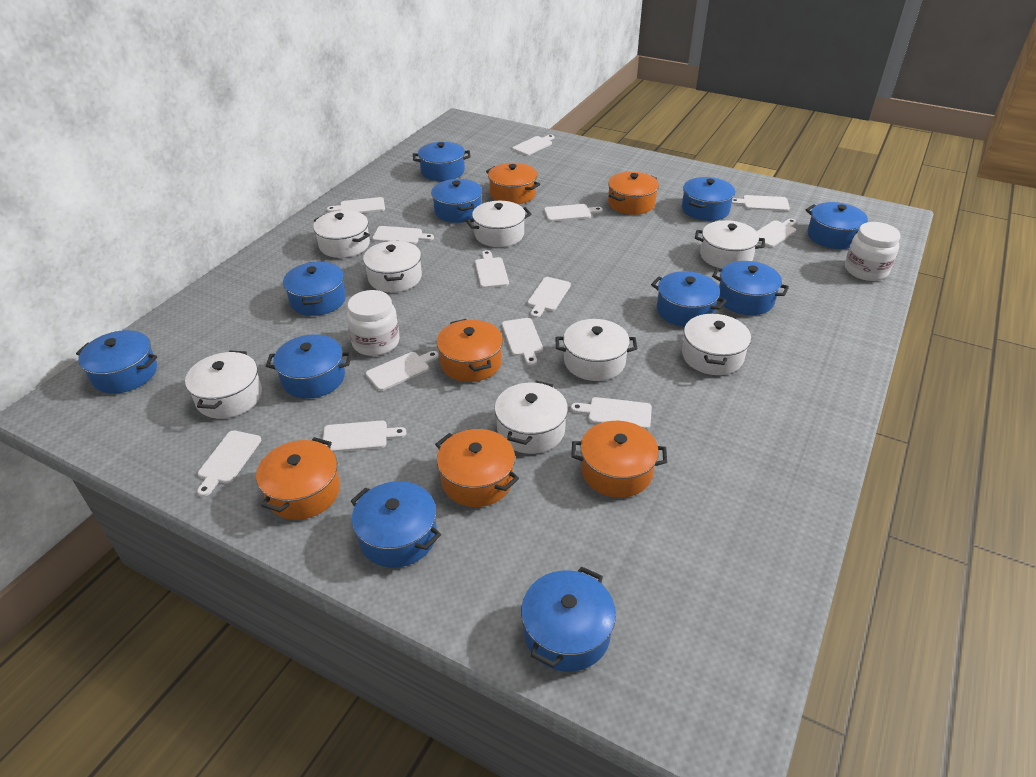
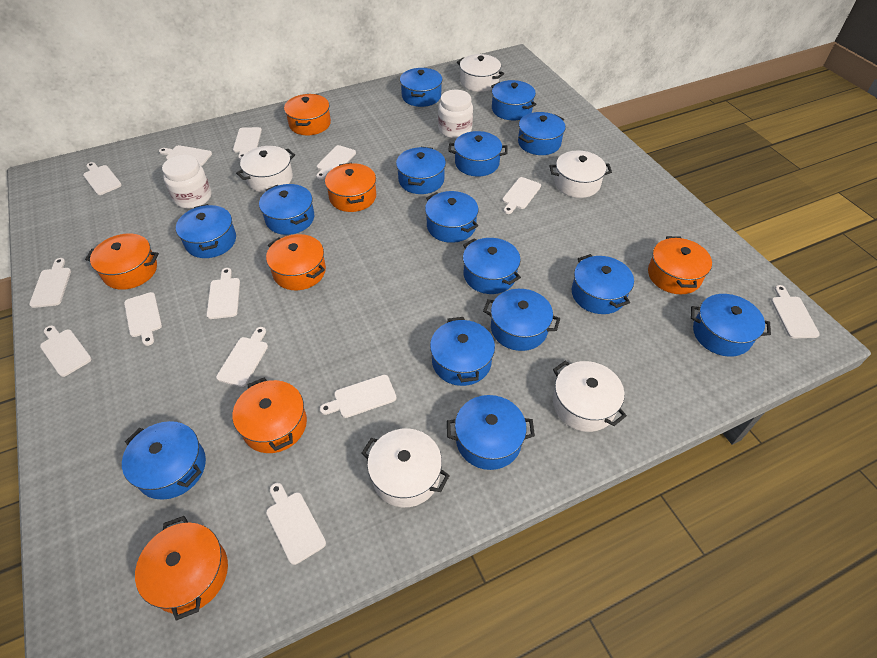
blue pot: [76,330,157,394] [266,334,352,399] [283,261,346,316] [351,481,441,568] [413,142,471,181] [431,179,483,223] [521,567,616,672] [651,271,727,327] [682,177,735,221] [712,261,789,315] [806,202,868,249] = 11 -> [122,421,206,499] [176,204,236,258] [259,184,314,235] [396,147,446,194] [400,68,442,107] [425,191,479,243] [430,317,495,386] [447,395,535,470] [448,131,507,177] [463,238,521,294] [483,289,560,351] [491,80,536,120] [518,112,565,155] [572,254,634,314] [691,294,771,357] = 15
orange pot: [256,437,340,520] [435,429,519,507] [437,319,503,382] [486,163,540,204] [571,421,667,498] [608,171,659,215] = 6 -> [85,233,159,290] [135,516,228,621] [233,378,307,453] [266,234,326,290] [284,94,331,135] [325,162,376,212] [648,236,712,294] = 7
white pot: [185,351,262,419] [313,210,370,258] [363,240,422,292] [466,201,531,247] [494,381,568,454] [555,319,637,381] [682,312,751,375] [695,220,765,269] = 8 -> [236,146,295,192] [362,429,450,507] [457,54,504,92] [549,151,612,198] [553,361,627,432] = 5

